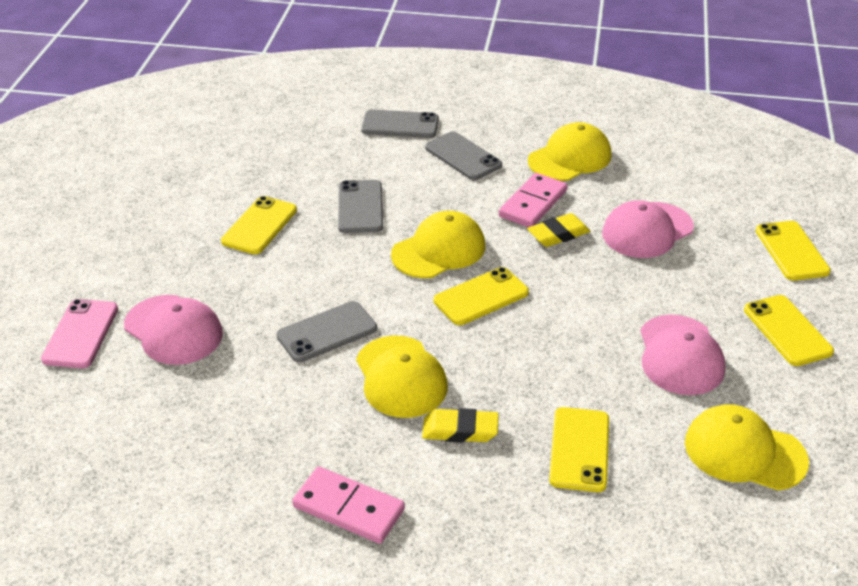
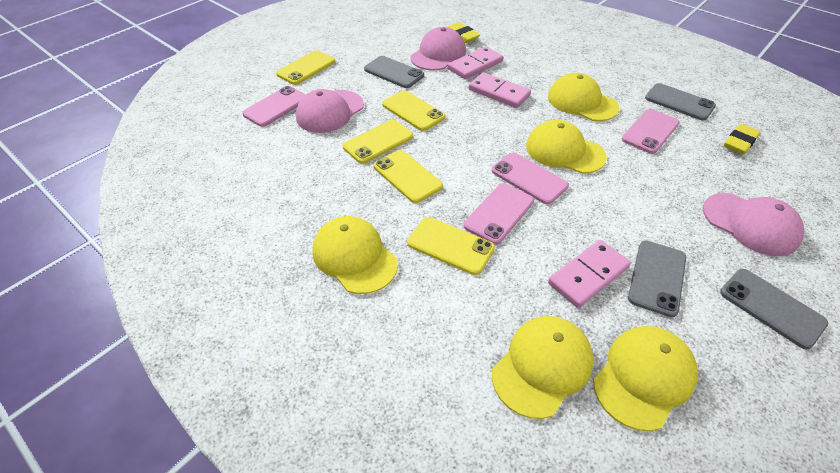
pink domino: [292,467,405,544] [499,173,567,227] = 2 -> [448,46,503,79] [469,72,531,108] [548,240,631,308] = 3
pink phone: [41,299,118,368] = 1 -> [242,86,306,127] [464,184,534,245] [492,153,569,204] [622,109,680,154] = 4
yellow cap: [356,336,448,418] [391,211,485,278] [528,122,612,181] [685,404,809,491] = 4 -> [312,216,398,294] [492,316,594,419] [526,120,607,174] [548,73,619,121] [593,326,698,431] = 5

